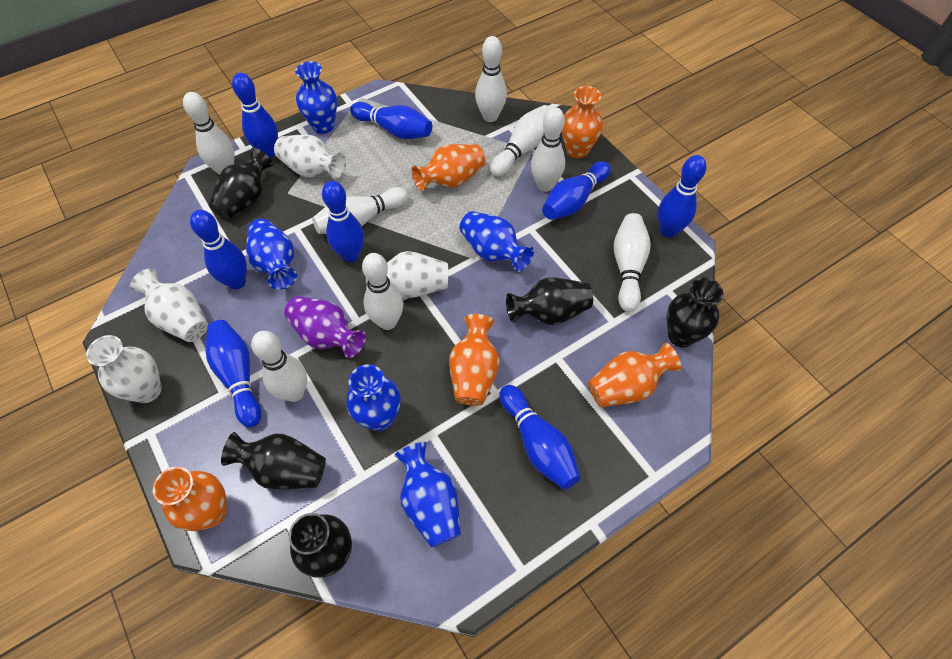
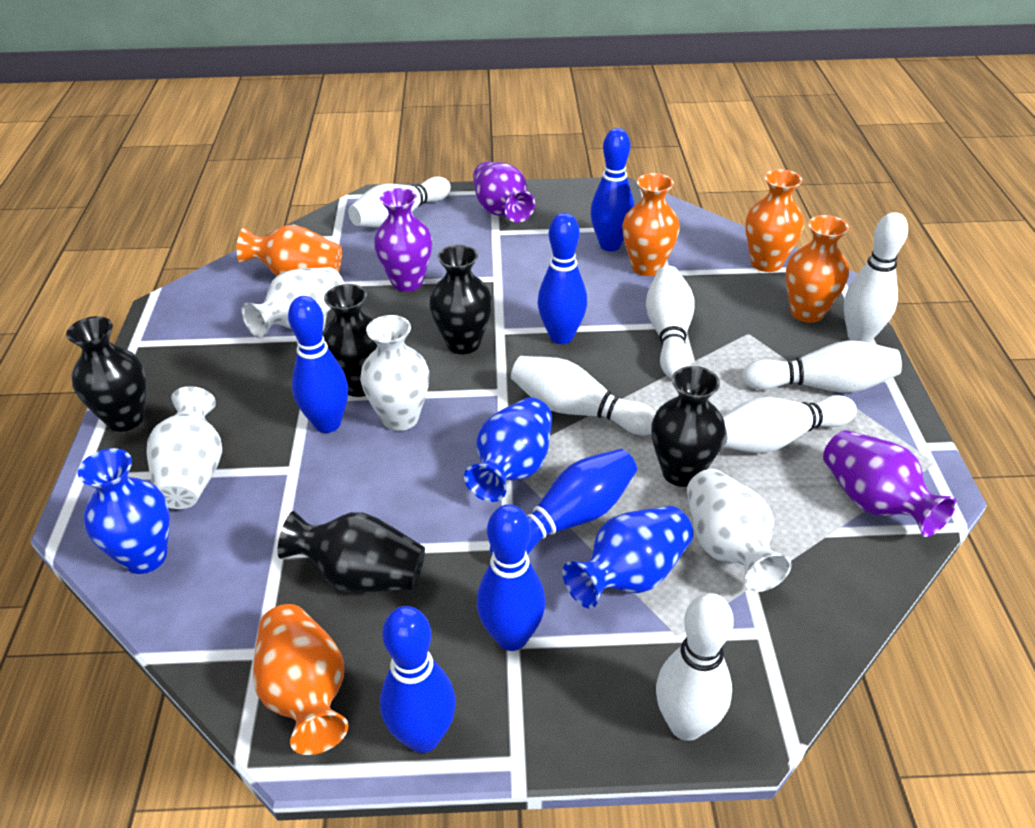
blue bowling pin: [190,210,247,289] [206,320,261,427] [232,73,278,158] [322,181,364,262] [350,102,432,139] [499,385,581,490] [542,161,610,220] [658,155,706,238] = 8 -> [288,296,348,433] [380,606,456,753] [477,504,545,651] [490,449,637,555] [538,213,587,344] [590,128,634,251] = 6
blue vase: [246,219,297,290] [295,61,337,134] [346,364,401,431] [394,442,461,547] [459,211,534,272] = 5 -> [78,448,169,574] [464,397,552,502] [562,506,693,609] = 3
purple vase: [284,296,366,358] = 1 -> [374,188,432,292] [473,162,535,222] [823,430,956,537] = 3
white bowling pin: [183,92,234,175] [251,331,307,402] [312,187,408,234] [362,253,403,330] [475,36,507,122] [490,105,550,177] [531,107,565,192] [614,213,651,312] = 8 -> [348,176,451,228] [511,356,656,435] [646,266,695,379] [656,593,734,741] [722,395,857,453] [742,340,902,393] [844,212,908,343] = 7

